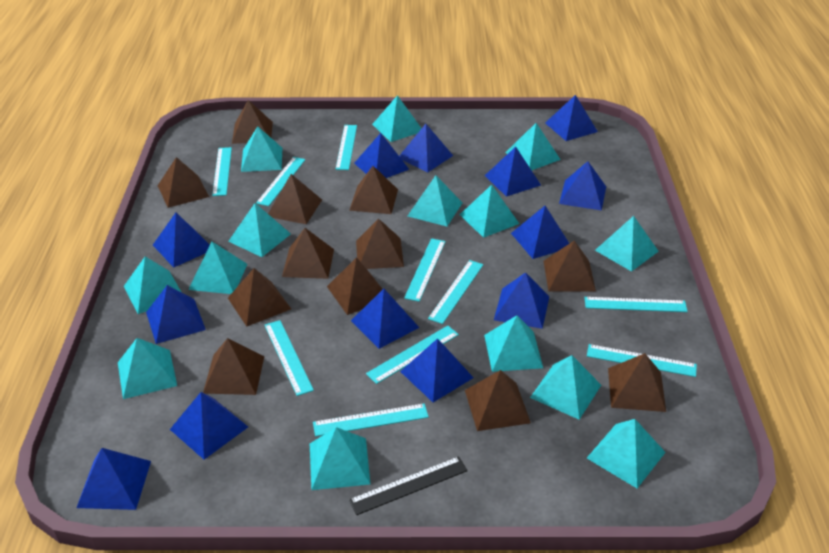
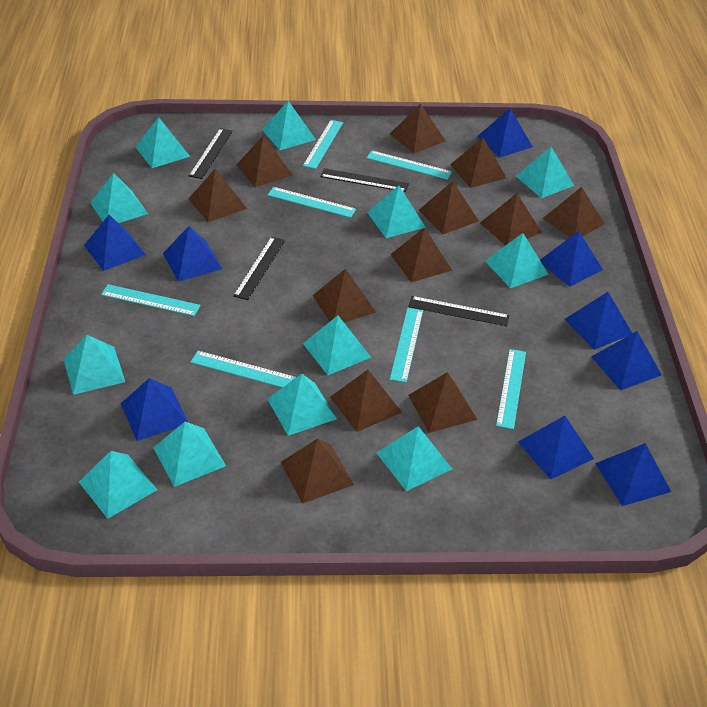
black ruler: [349,456,468,515] = 1 -> [189,128,233,179] [233,236,285,300] [320,168,409,192] [408,296,510,326] = 4
blue pyramid: [76,448,151,510] [146,285,206,344] [153,213,210,268] [170,392,248,460] [351,288,419,349] [354,133,409,178] [399,124,453,173] [400,338,473,402] [485,147,541,197] [494,272,550,329] [511,206,570,259] [545,95,598,141] [559,161,606,211] = 13 -> [84,215,146,271] [121,378,188,441] [163,226,222,282] [477,108,533,158] [518,416,594,480] [540,231,603,287] [564,292,632,350] [591,331,662,390] [595,443,671,506] = 9
turquoise pyramid: [118,338,177,399] [124,256,181,314] [188,242,247,294] [228,203,291,257] [241,126,282,172] [310,427,370,490] [372,95,422,142] [408,175,462,226] [460,185,519,238] [484,315,543,372] [505,123,561,170] [530,355,601,420] [587,419,666,488] [595,216,659,272] = 14 -> [64,335,125,395] [79,451,157,519] [90,173,148,223] [135,117,190,168] [153,422,226,487] [262,101,316,150] [267,374,337,436] [303,315,371,375] [367,185,426,238] [377,426,452,491] [485,233,549,288] [516,147,574,198] = 12
turquoise ruler: [212,147,232,196] [256,157,305,206] [264,320,314,396] [313,403,429,437] [335,125,357,170] [366,326,459,384] [404,238,446,302] [428,260,483,324] [584,297,688,312] [587,344,697,377] = 10 -> [101,284,201,316] [191,351,296,388] [268,187,356,218] [303,120,343,169] [367,150,452,180] [390,308,423,382] [496,349,526,429] = 7

